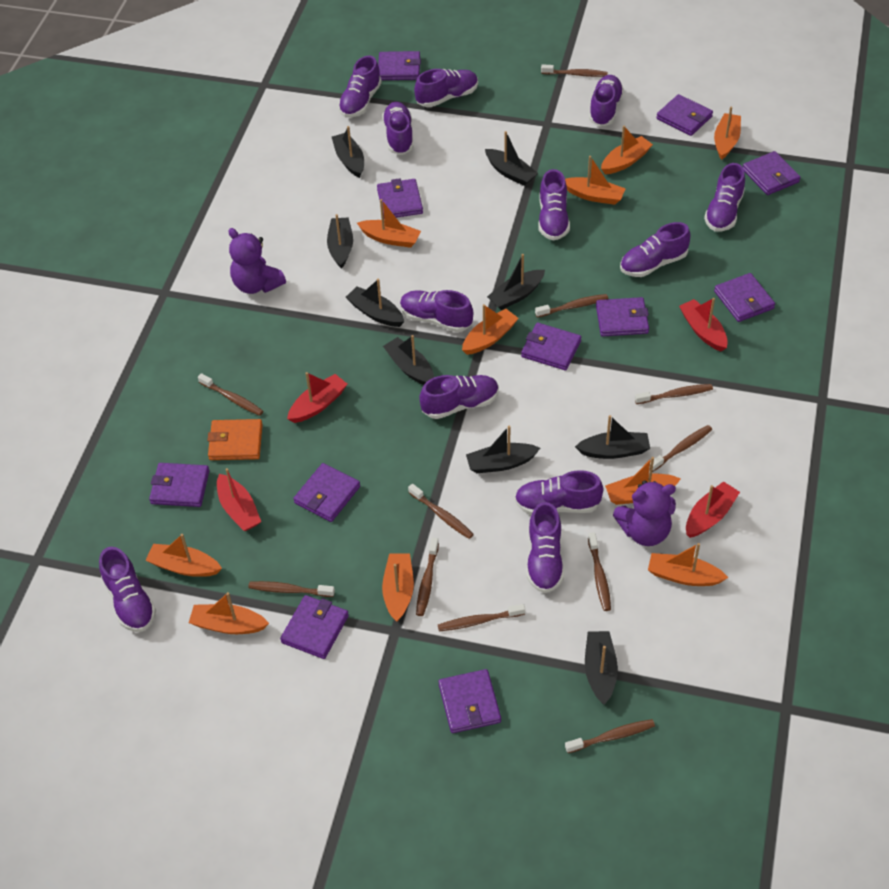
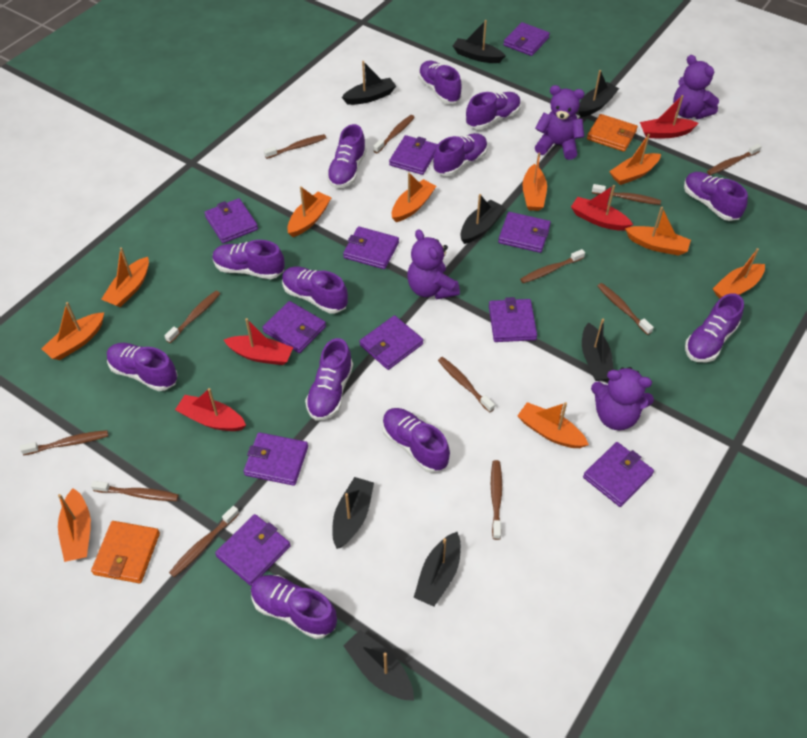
black boat: [327,214,353,269] [332,126,364,178] [346,279,404,327] [383,335,434,385] [466,426,540,473] [485,131,538,186] [487,254,545,310] [575,415,650,459] [585,631,618,705] = 9 -> [332,477,374,549] [342,61,396,105] [343,630,414,701] [414,532,461,607] [453,20,506,63] [460,194,504,244] [579,70,619,117] [582,319,614,381] = 8
brown toothbrush: [198,373,263,416] [248,581,335,597] [408,484,474,539] [416,538,439,616] [438,604,525,631] [535,294,608,318] [541,64,608,77] [565,719,655,753] [588,532,611,611] [635,384,713,404] [649,425,712,472] = 11 -> [20,430,108,455] [91,481,179,501] [164,290,220,343] [169,506,239,577] [264,134,326,159] [373,115,415,153] [438,357,495,413] [491,460,502,540] [520,249,585,283] [592,184,661,205] [597,283,654,335] [707,143,762,175] = 12
orange wallet: [207,419,263,460] = 1 -> [91,521,160,583] [587,114,638,152] = 2
purple teddy bear: [228,228,286,294] [613,480,676,546] = 2 -> [407,229,460,299] [535,85,585,160] [591,367,654,430] [673,55,719,119] = 4

